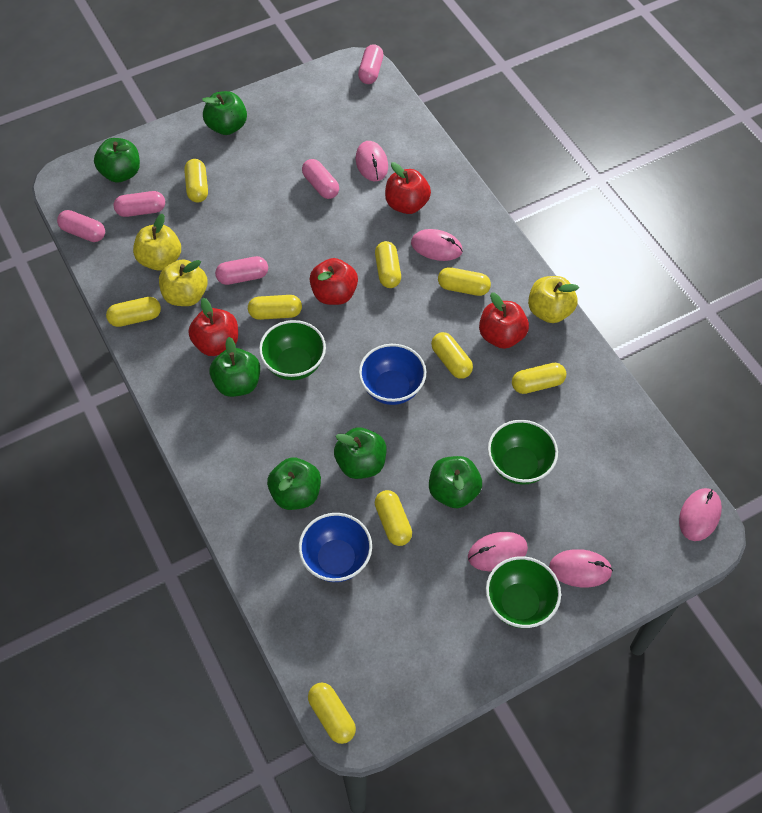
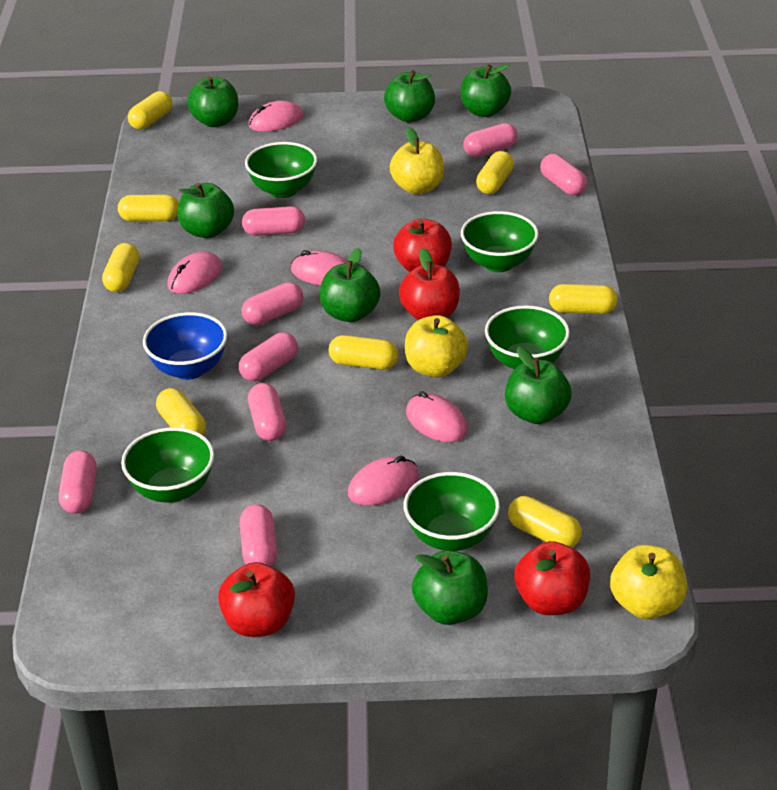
blue bowl: [299,513,372,582] [359,344,426,405] = 2 -> [143,312,227,380] = 1
green apple: [94,138,140,182] [202,91,247,135] [210,337,260,397] [267,458,321,510] [334,427,387,479] [429,456,482,508] = 6 -> [177,183,234,238] [187,76,238,127] [320,248,381,322] [384,70,435,123] [412,550,488,625] [461,64,511,117] [505,347,572,424] = 7
green bowl: [259,320,326,380] [486,556,561,628] [488,420,558,485] = 3 -> [121,427,214,503] [245,142,317,198] [404,472,500,551] [461,211,539,272] [485,305,570,369] = 5
pink capsule: [57,210,105,242] [114,191,165,217] [215,256,268,285] [302,159,339,199] [358,44,383,84] = 5 -> [59,450,97,514] [239,332,298,381] [240,504,277,567] [242,206,305,236] [242,282,304,325] [248,383,286,441] [463,123,518,157] [540,154,587,195] = 8
yellow capsule: [106,297,161,327] [184,159,208,203] [248,295,302,320] [308,683,356,744] [375,241,401,288] [375,490,412,546] [431,332,473,379] [438,267,491,296] [512,363,566,394] = 9 -> [102,243,140,292] [118,194,179,221] [128,91,173,129] [156,388,206,435] [329,335,398,370] [476,151,514,194] [508,496,582,547] [549,284,618,314] = 8

